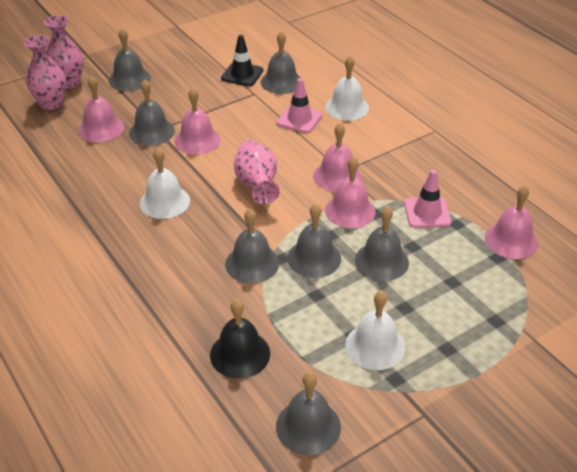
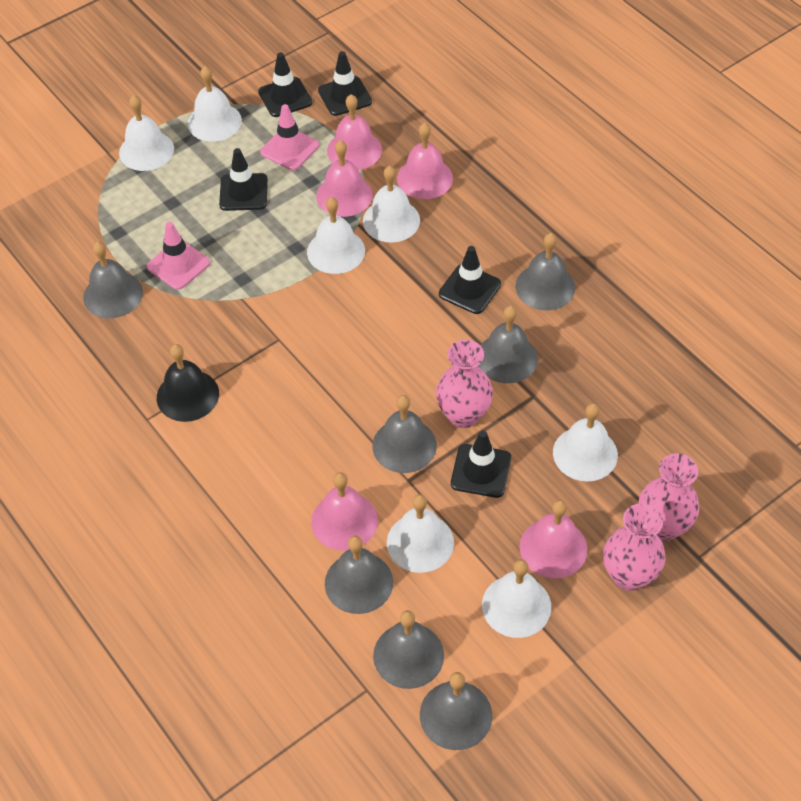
black traffic cone: [221,35,263,86] = 1 -> [219,148,268,211] [258,52,312,117] [318,51,372,116] [439,246,501,314] [451,431,511,498] = 5
white bell: [140,148,190,219] [325,56,369,121] [345,291,405,370] = 3 -> [119,95,174,171] [188,66,242,142] [307,197,365,274] [363,166,420,243] [387,494,454,573] [482,559,551,638] [553,403,618,482] = 7

